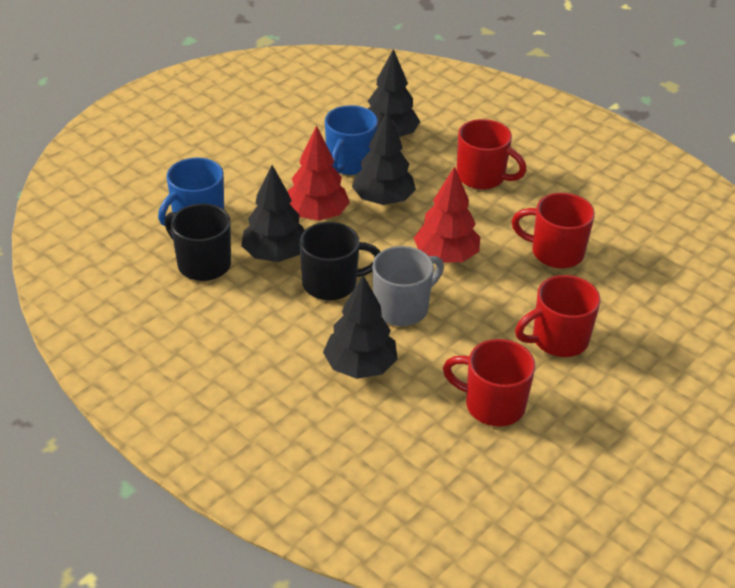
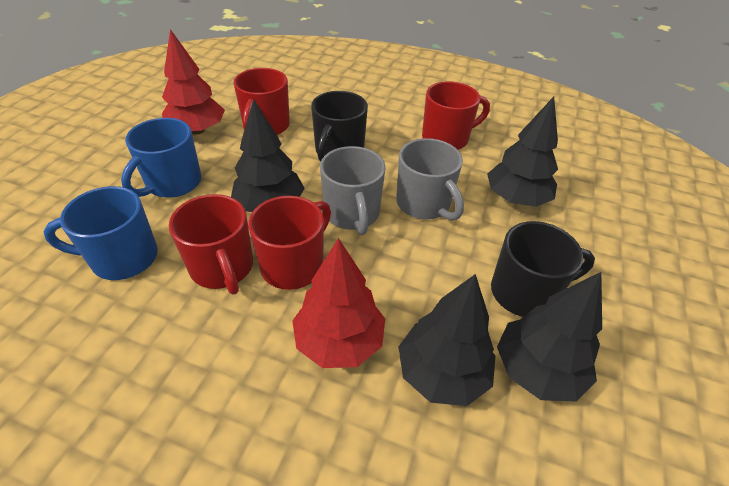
grey mug: [372,246,444,326] = 1 -> [320,146,386,235] [396,138,464,221] = 2

